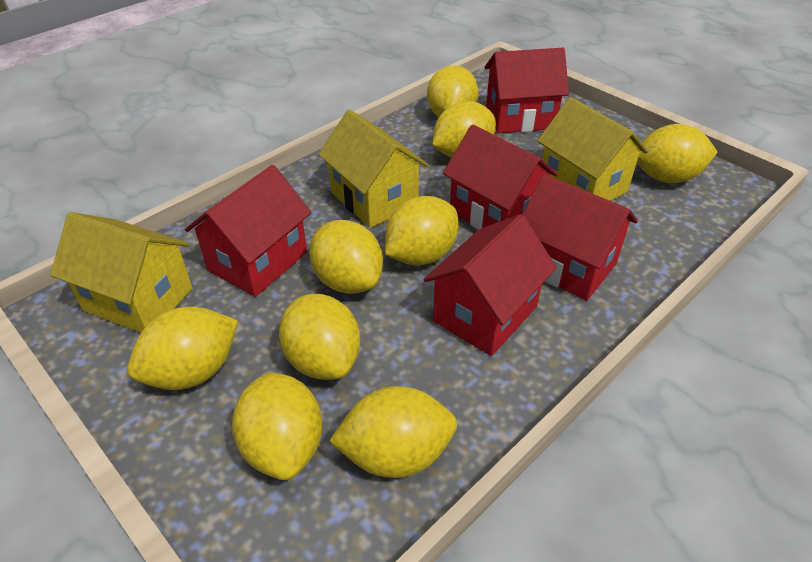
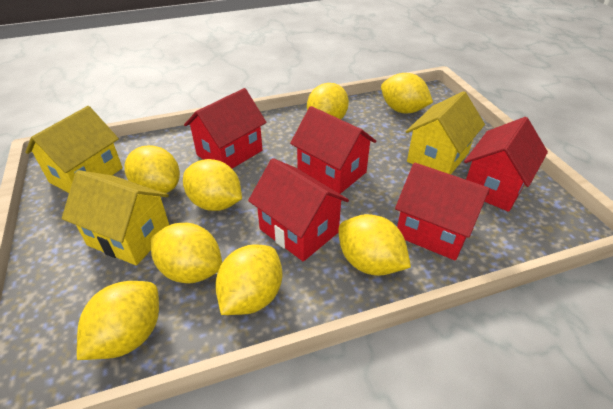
yellow lemon: [128,307,238,390] [232,372,323,480] [279,294,360,380] [309,220,383,294] [329,386,457,478] [385,196,459,266] [427,65,479,117] [433,101,496,158] [637,124,717,183] = 9 -> [77,281,159,360] [124,145,180,193] [151,223,222,283] [183,159,242,211] [215,244,282,315] [307,83,349,119] [339,214,411,276] [381,73,433,113] = 8

